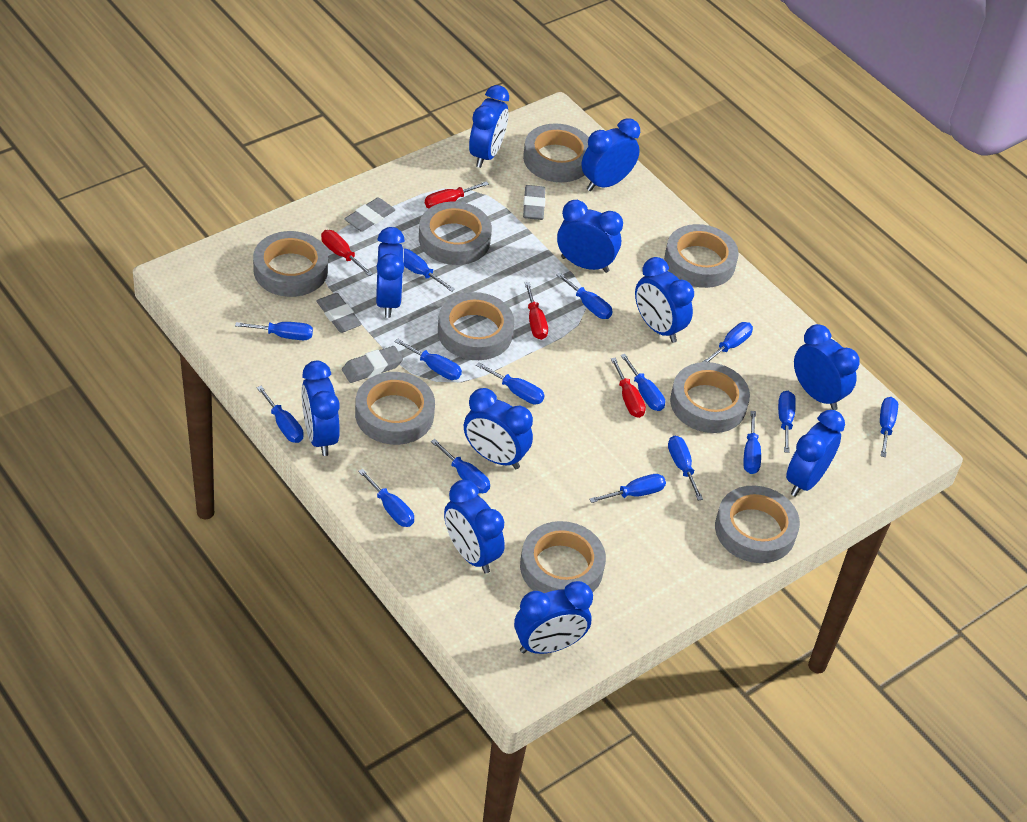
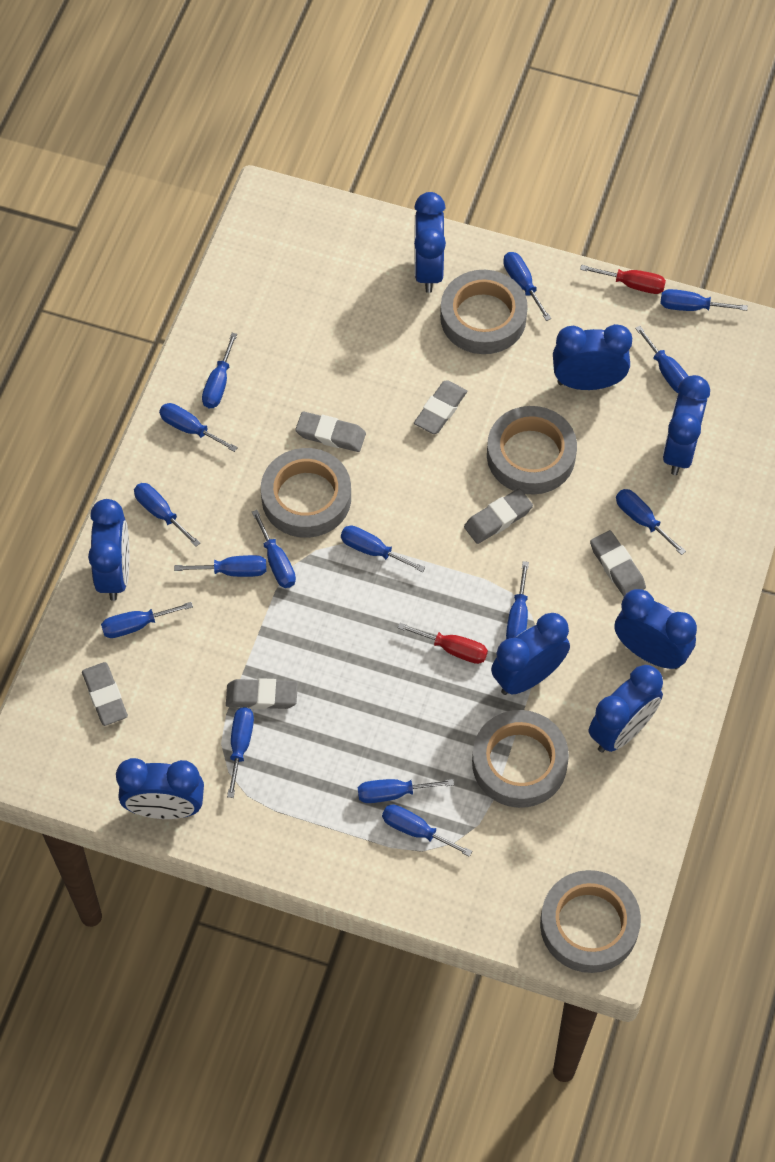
blue clock: [301,361,340,456] [376,227,405,318] [444,480,505,573] [464,388,533,469] [469,85,509,168] [514,581,593,654] [557,200,623,273] [581,119,640,191] [635,257,694,343] [786,410,845,497] [794,324,860,410] = 11 -> [88,499,129,601] [116,758,204,819] [414,192,446,293] [491,613,570,695] [553,324,632,390] [589,665,663,753] [615,589,697,669] [663,375,710,475] = 8
grey eraser: [316,293,362,333] [342,346,403,383] [344,197,395,232] [523,185,545,220] = 4 -> [82,662,128,726] [226,678,298,709] [295,412,366,452] [414,380,467,434] [464,488,533,544] [590,530,646,597] = 6
grey tape: [253,231,328,297] [355,372,435,445] [419,202,492,265] [438,292,514,360] [520,521,606,593] [523,123,589,182] [664,224,739,288] [670,362,750,433] [715,485,800,563] = 9 -> [261,448,351,538] [440,270,528,354] [472,710,569,808] [487,406,577,494] [540,870,641,973] = 5
red screwdriver: [321,230,373,276] [425,181,489,208] [525,282,548,340] [611,357,646,418] = 4 -> [398,623,488,664] [580,265,666,294] = 2

